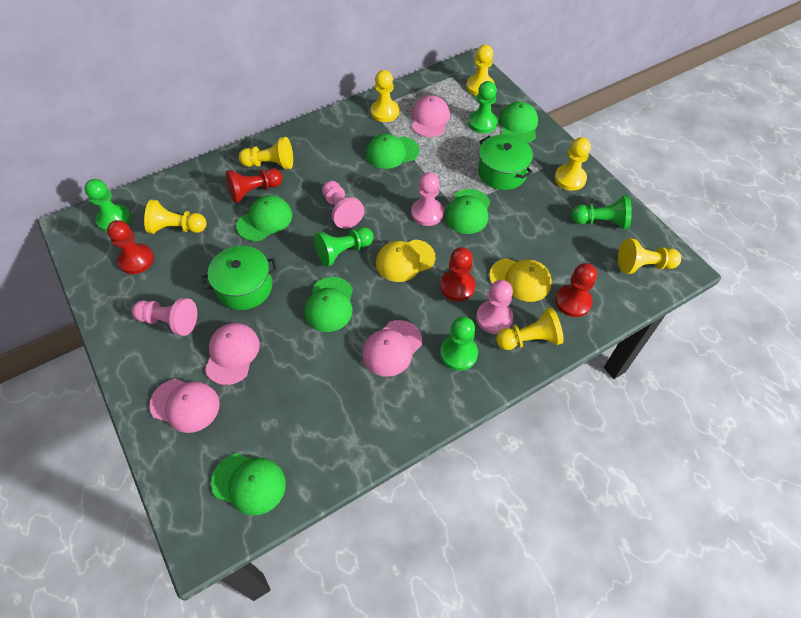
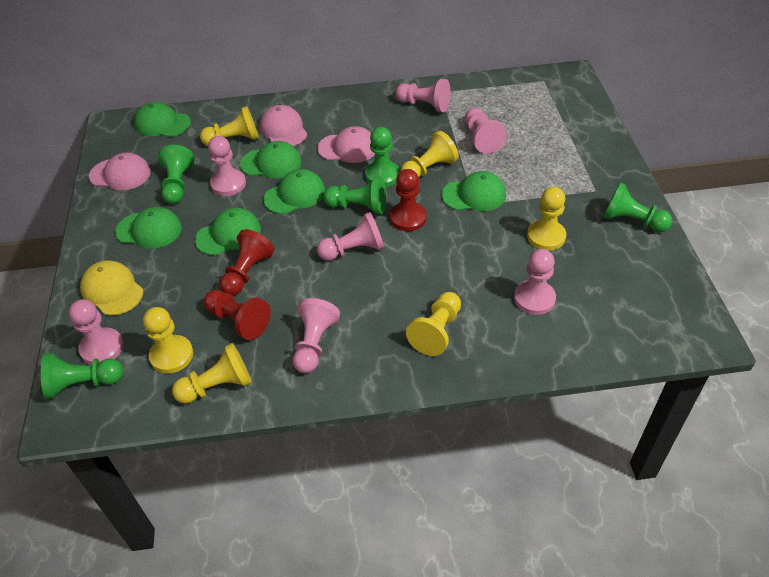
green pot: [202,246,277,310] [478,134,533,190] = 2 -> none = 0
pink cap: [149,379,220,433] [205,323,260,385] [362,320,422,377] [412,95,450,137] = 4 -> [89,153,151,190] [260,105,308,146] [318,126,375,163] = 3
pink pawn: [132,298,197,336] [322,181,365,228] [411,172,444,226] [476,280,513,334] = 4 -> [69,299,123,365] [208,136,246,196] [293,298,340,373] [317,212,384,261] [395,79,451,112] [465,108,507,154] [514,249,556,315] = 7
red pawn: [107,220,154,274] [226,168,283,203] [440,247,476,301] [555,263,597,317] = 4 -> [204,290,271,340] [219,229,275,296] [390,169,427,231] = 3
yellow cap: [376,239,435,282] [489,258,552,302] = 2 -> [80,260,143,316] = 1
yellow pawn: [144,199,206,234] [239,137,293,169] [370,70,399,122] [466,45,495,96] [496,307,564,350] [554,137,591,191] [618,238,681,274] = 7 -> [143,307,193,374] [172,343,252,404] [200,106,259,146] [400,131,459,177] [406,292,461,356] [527,187,566,251] = 6

